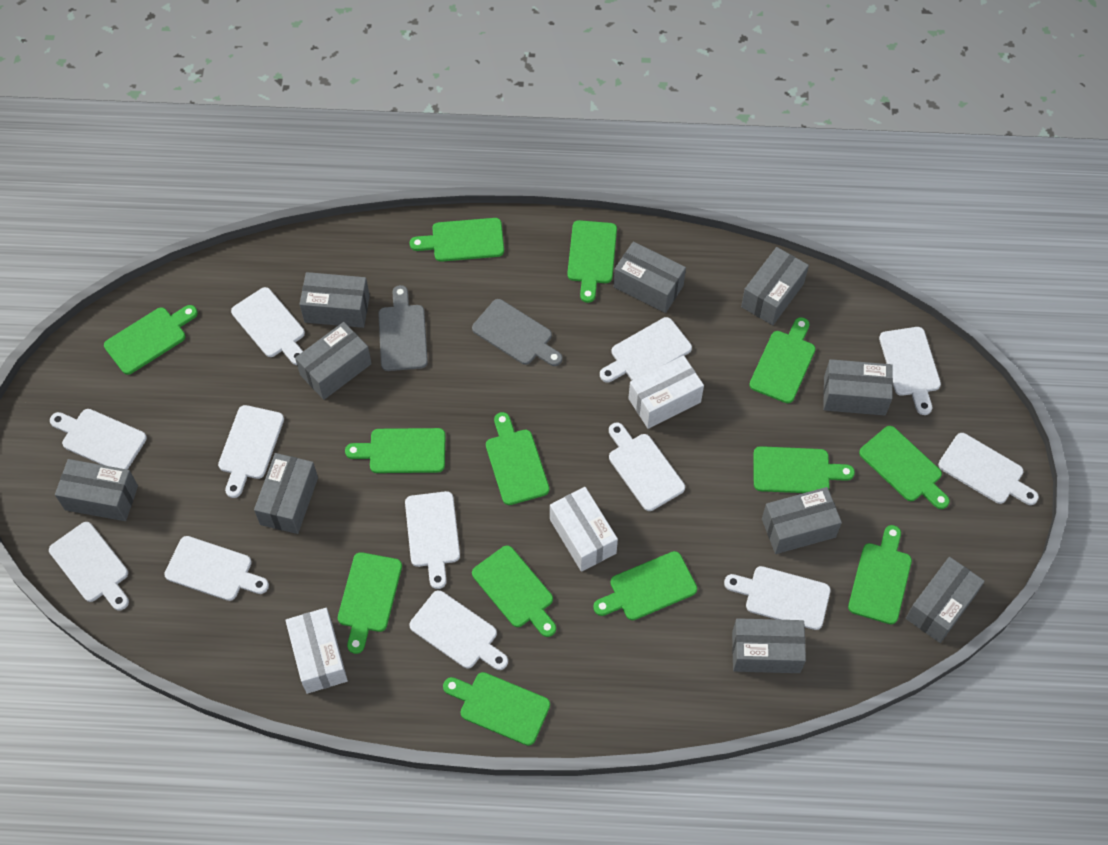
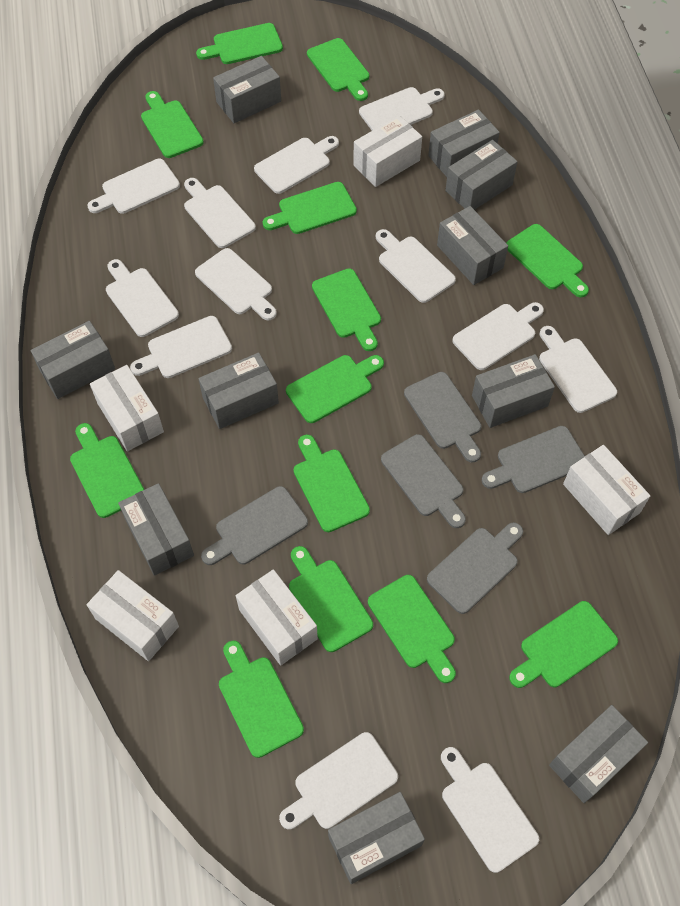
grey cutting board: [378,285,428,371] [472,299,562,366] = 2 -> [201,486,308,565] [381,434,466,528] [404,372,481,463] [427,522,523,614] [482,426,585,493] = 5
white box: [285,608,348,694] [550,487,618,572] [628,355,704,429] = 3 -> [87,570,179,661] [90,365,164,451] [236,569,318,666] [353,115,422,187] [563,445,650,535] = 5

